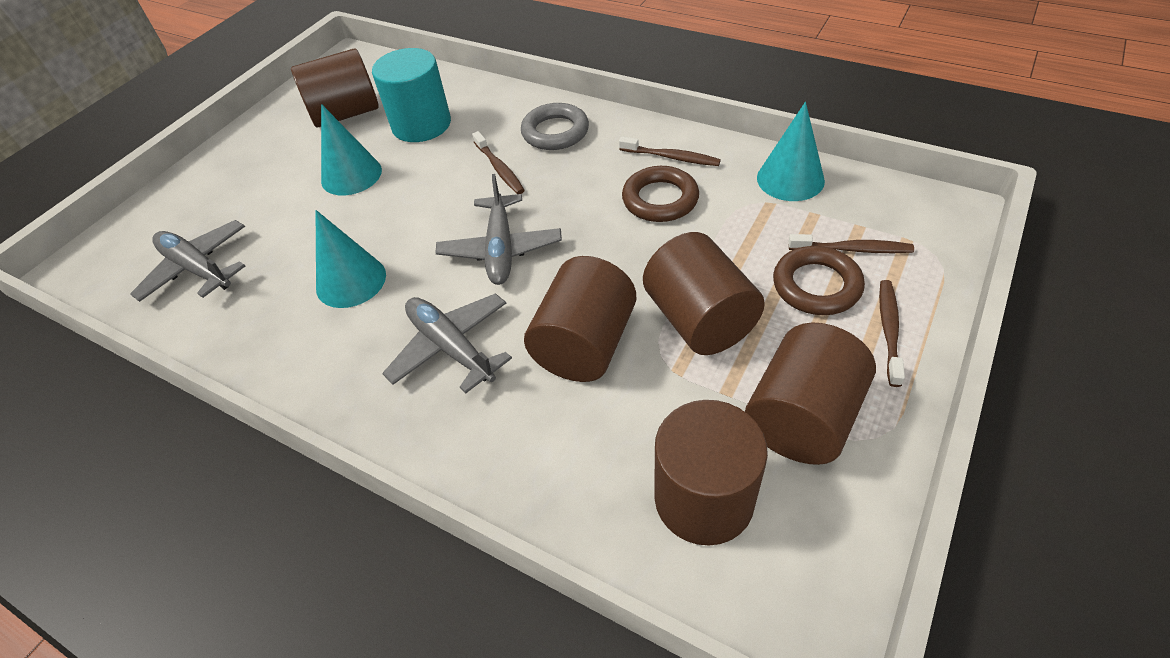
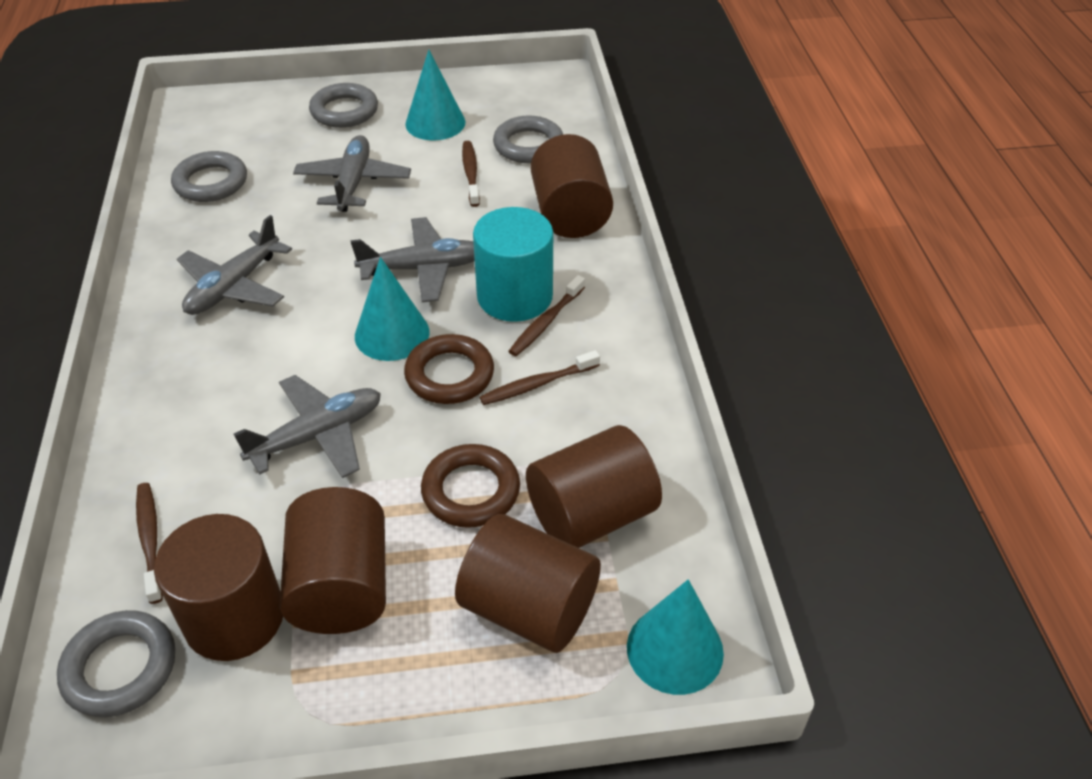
grey plane: [130,220,245,302] [382,293,512,394] [435,174,562,285] = 3 -> [177,215,292,315] [234,375,381,478] [293,135,411,212] [351,217,475,302] = 4
grey ring: [521,103,589,150] = 1 -> [57,610,175,717] [171,151,247,202] [309,83,378,128] [493,115,563,163] = 4

